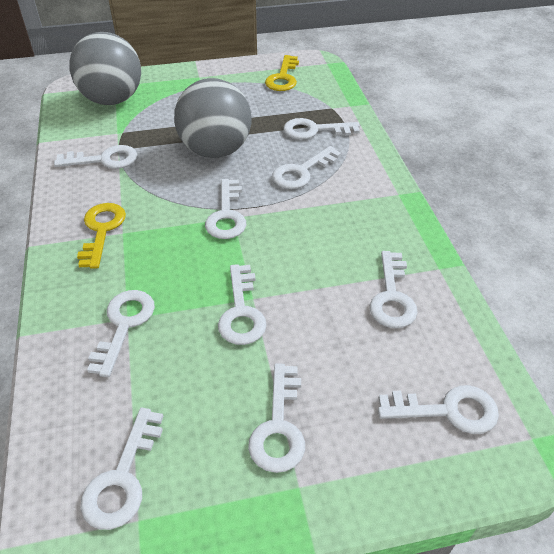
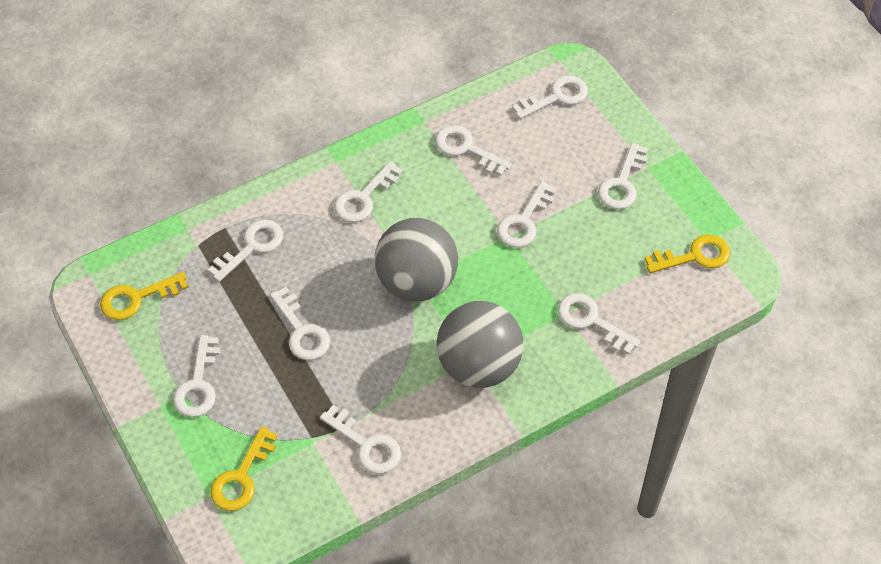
yellow key: [77,203,126,269] [265,55,299,91] = 2 -> [100,272,189,320] [210,426,278,511] [645,235,730,273] = 3

